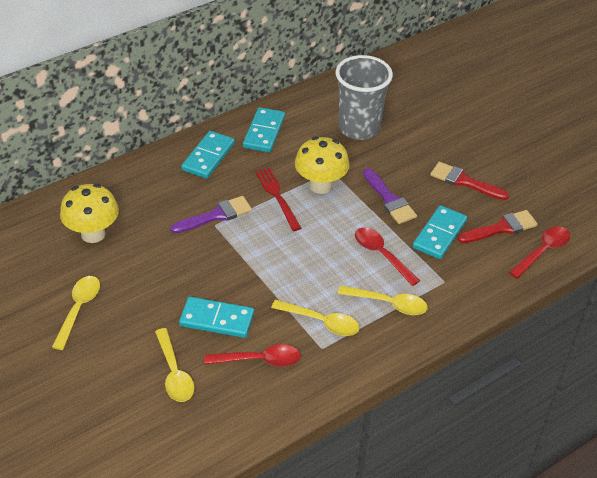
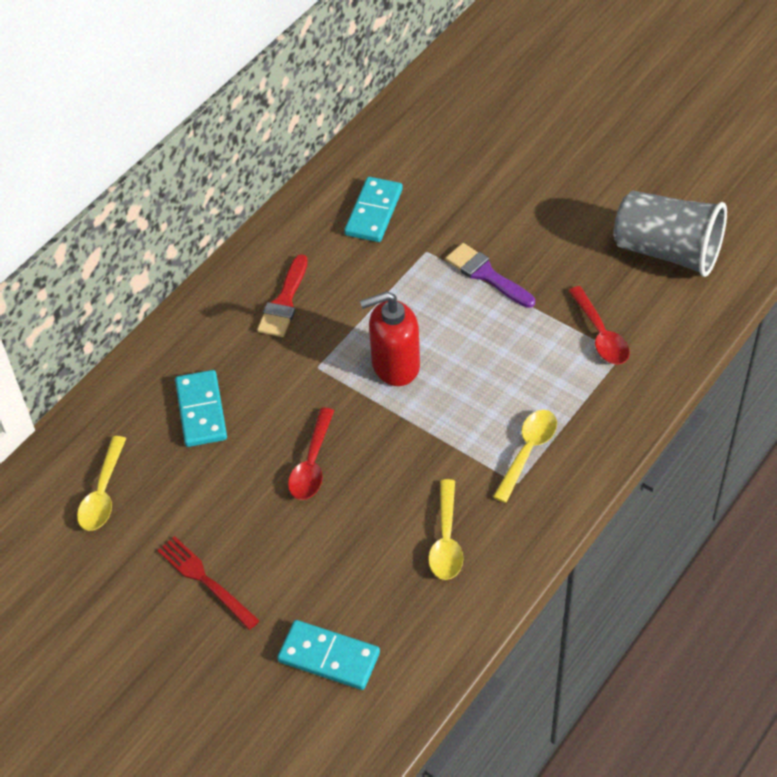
purple brush: [170,196,252,233] [363,168,417,224] = 2 -> [445,243,535,308] = 1
red brush: [430,162,509,200] [458,210,538,243] = 2 -> [257,254,308,337] = 1
red soap dispenser: none = 0 -> [360,291,420,386] = 1
red spoon: [204,344,301,367] [355,228,420,286] [509,226,570,279] = 3 -> [288,408,334,500] [569,286,630,365] = 2
turquoise domino: [179,297,254,338] [181,131,235,179] [243,107,285,152] [413,205,467,259] = 4 -> [175,370,227,447] [277,620,380,690] [344,177,403,242] = 3
yellow mushroom: [60,184,119,243] [295,136,350,194] = 2 -> none = 0
yellow spoon: [52,276,100,350] [155,328,194,402] [271,300,360,336] [338,285,428,315] = 4 -> [77,436,126,531] [428,479,463,580] [493,410,557,503] = 3

